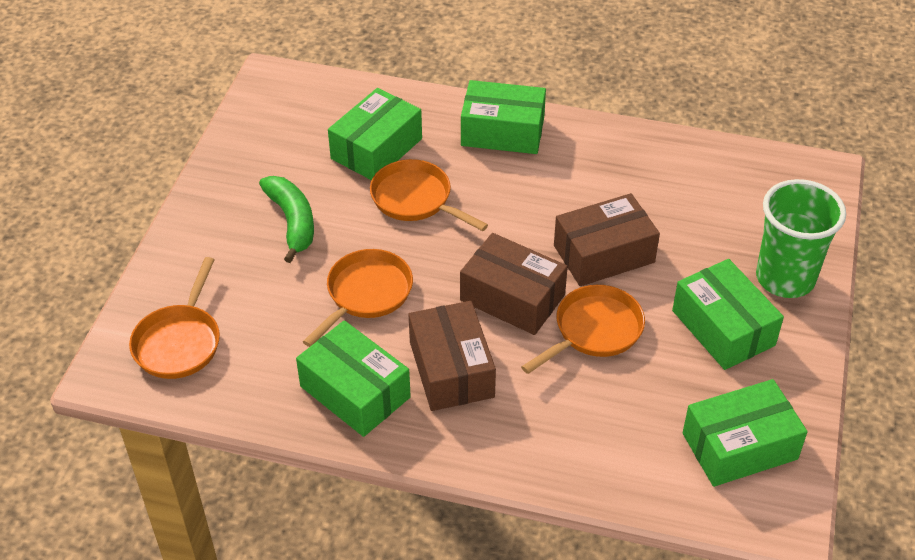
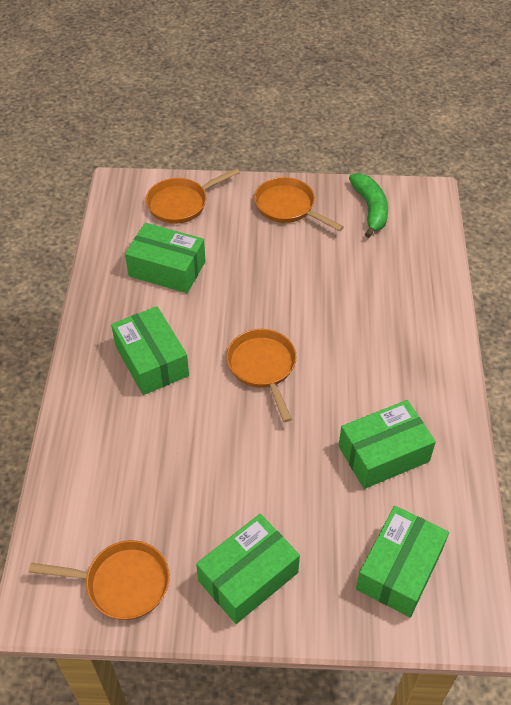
brown box: [409,301,496,411] [460,233,568,335] [554,193,660,286] = 3 -> none = 0
green cup: [756,179,846,298] = 1 -> none = 0

